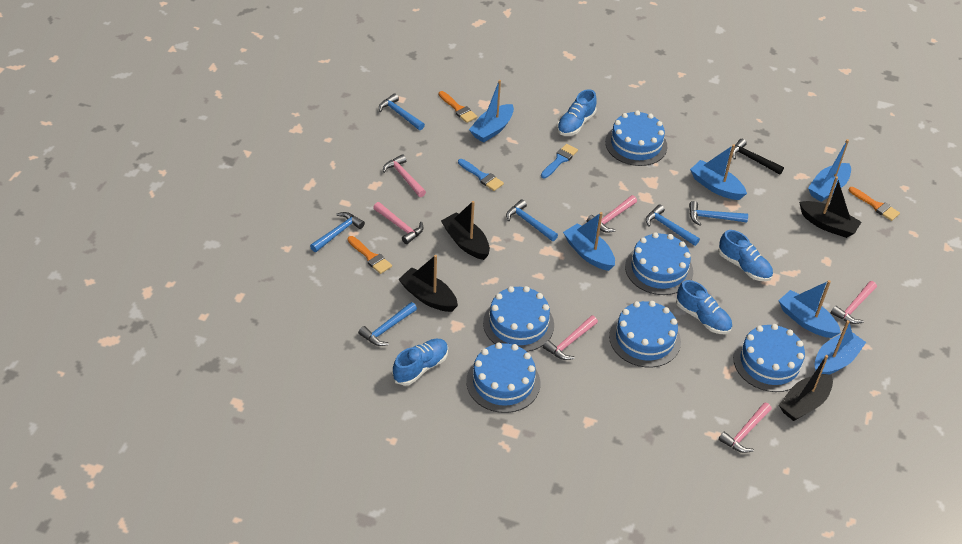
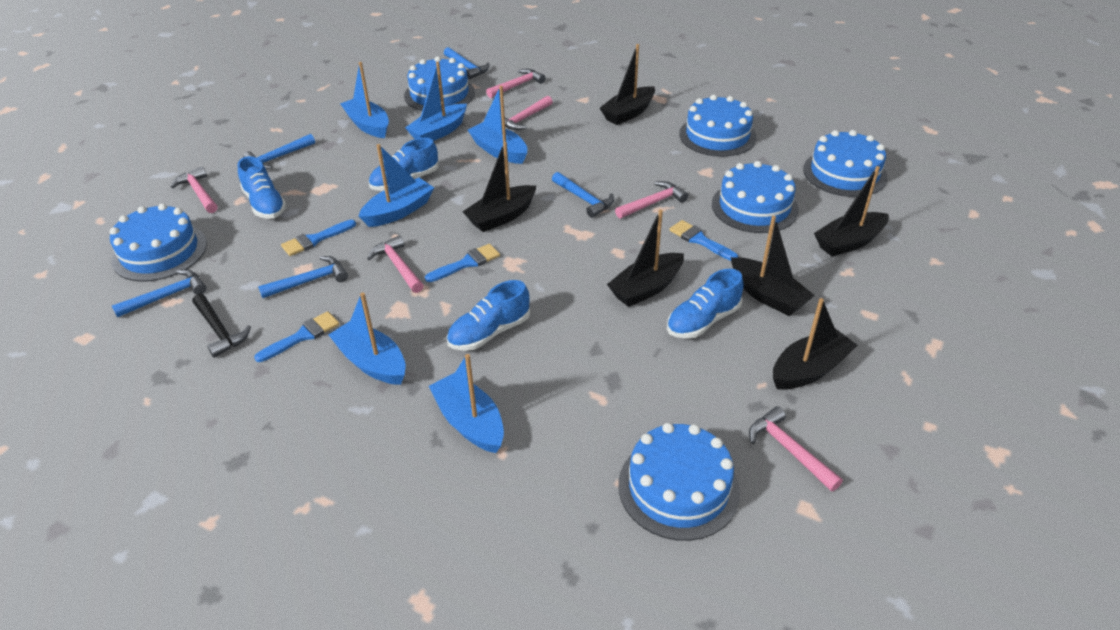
black boat: [398,255,458,312] [441,201,490,260] [779,355,833,421] [799,176,861,238] = 4 -> [463,142,536,232] [600,44,655,125] [607,209,684,307] [731,216,815,316] [773,298,858,390] [814,166,889,257] = 6
blue brush: [458,159,504,191] [541,144,578,178] = 2 -> [254,311,339,362] [281,220,356,256] [425,244,500,282] [669,220,738,261] = 4
blue hammer: [310,212,365,252] [358,302,417,346] [379,93,425,130] [506,199,558,241] [646,204,700,246] [689,201,748,226] = 6 -> [112,269,207,317] [243,134,315,170] [258,256,348,298] [444,47,490,79] [552,172,614,218] = 5
orange brush: [348,236,392,274] [439,91,477,123] [849,187,900,221] = 3 -> none = 0

